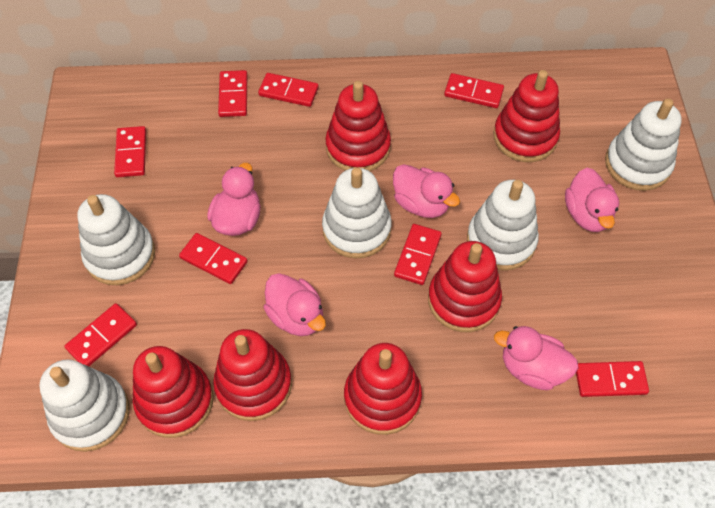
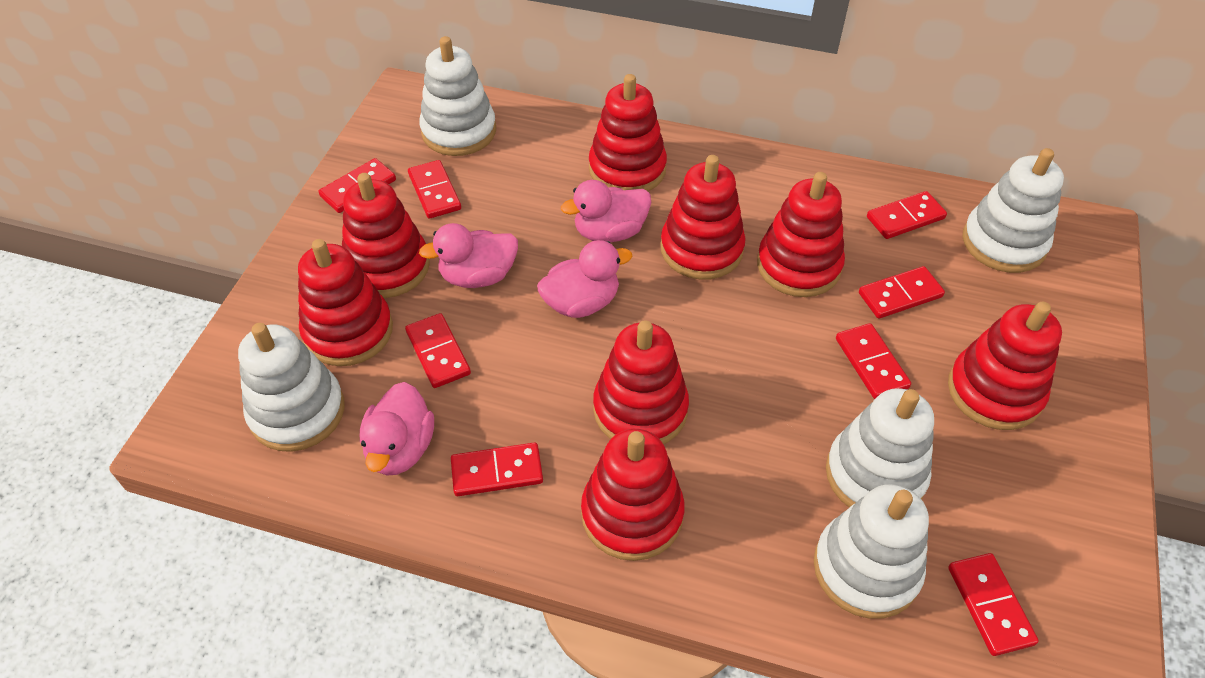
pink duck: [207,163,261,236] [263,273,326,336] [393,164,460,218] [494,326,578,390] [565,168,619,232] = 5 -> [360,382,434,475] [419,223,518,288] [537,240,632,318] [561,180,651,243] = 4
red stacking toy: [133,346,214,438] [213,329,292,421] [325,81,391,171] [344,343,422,435] [428,241,502,332] [493,70,560,162] = 6 -> [298,239,393,366] [342,173,430,298] [581,429,685,561] [589,74,667,191] [593,320,689,444] [660,155,746,280] [757,172,845,297] [948,302,1062,430] = 8

